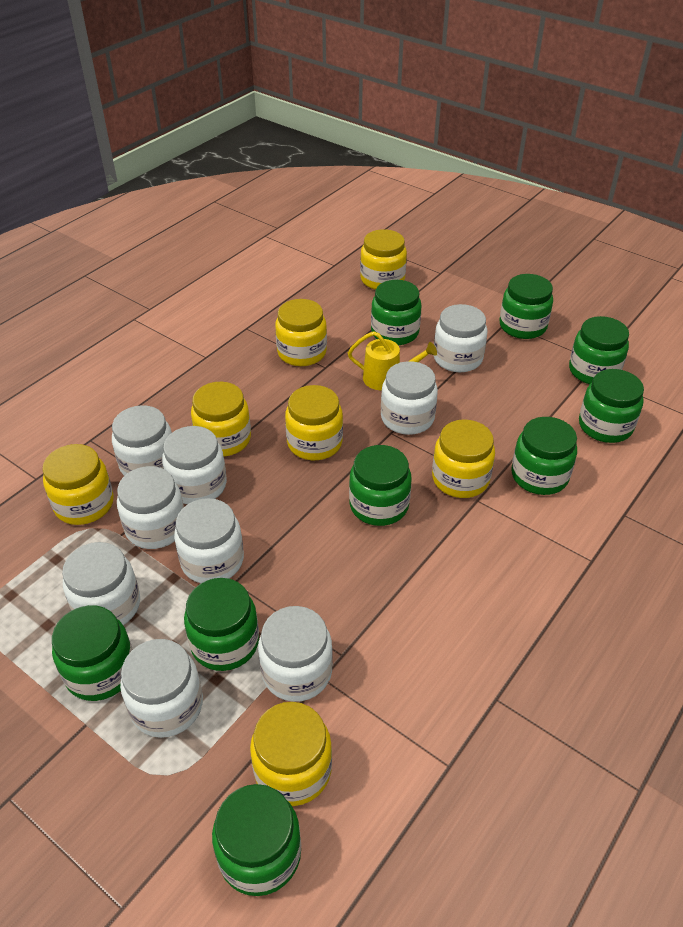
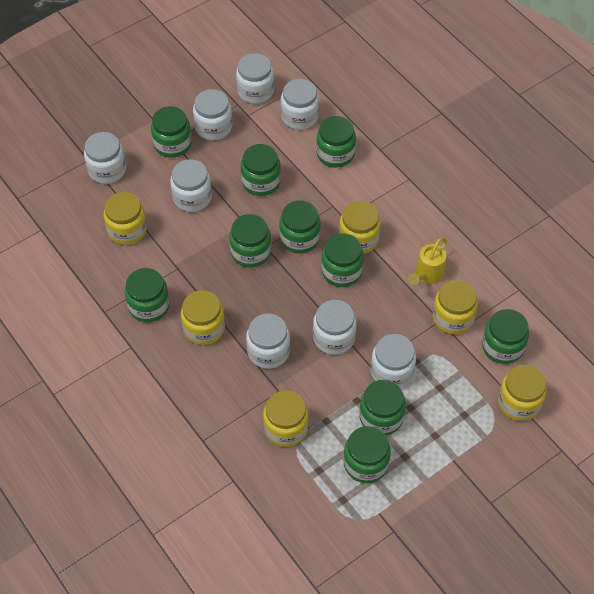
green jar: [52,605,133,701] [184,578,259,671] [212,784,301,896] [349,445,412,526] [371,280,421,345] [499,274,553,339] [512,417,577,495] [569,316,629,384] [579,369,644,443] = 9 -> [125,268,170,322] [151,106,192,158] [229,214,271,268] [241,144,281,196] [279,200,321,254] [316,116,356,168] [321,233,364,287] [343,426,391,483] [360,380,406,436] [482,309,529,364] = 10
white jar: [62,542,140,625] [112,405,172,476] [117,466,184,549] [120,639,203,738] [162,426,227,504] [174,498,244,583] [258,606,333,702] [381,361,438,435] [434,304,487,372] = 9 -> [84,132,126,184] [170,159,212,212] [193,89,232,140] [236,53,274,104] [246,314,290,369] [281,79,319,130] [313,300,357,355] [371,334,416,388] = 8
yellow jar: [42,444,114,525] [191,382,251,456] [250,702,332,806] [275,299,327,366] [285,385,343,460] [360,229,407,290] [432,419,495,498] = 7 -> [104,192,147,245] [181,290,225,345] [263,390,309,447] [339,201,381,254] [433,280,478,334] [498,365,547,421] = 6

